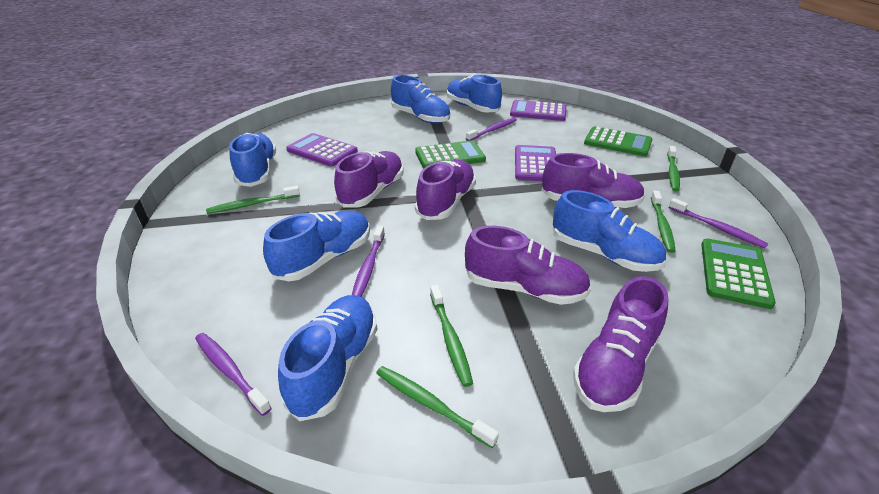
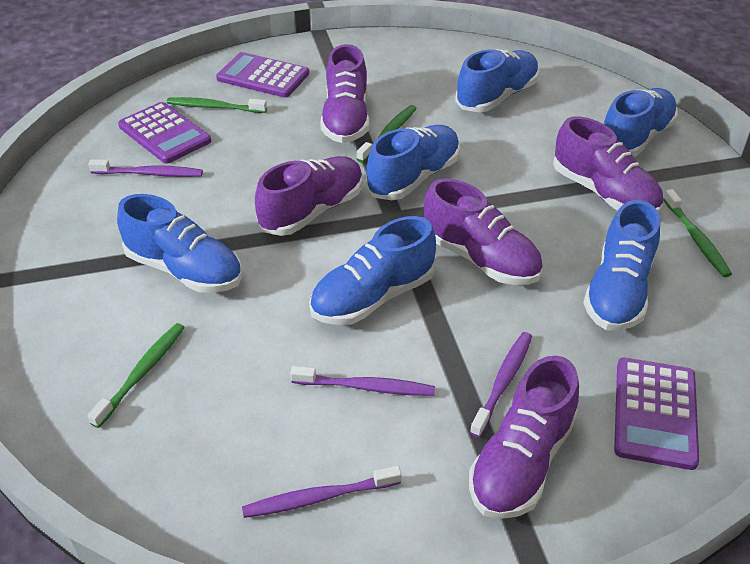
green calculator: [415,140,486,169] [584,126,653,156] [701,238,776,309] = 3 -> none = 0
green toothbrush: [206,186,300,214] [376,366,499,448] [430,285,473,387] [651,191,676,253] [667,146,680,192] = 5 -> [88,323,185,428] [167,97,267,113] [357,105,417,163] [663,189,732,277] = 4

